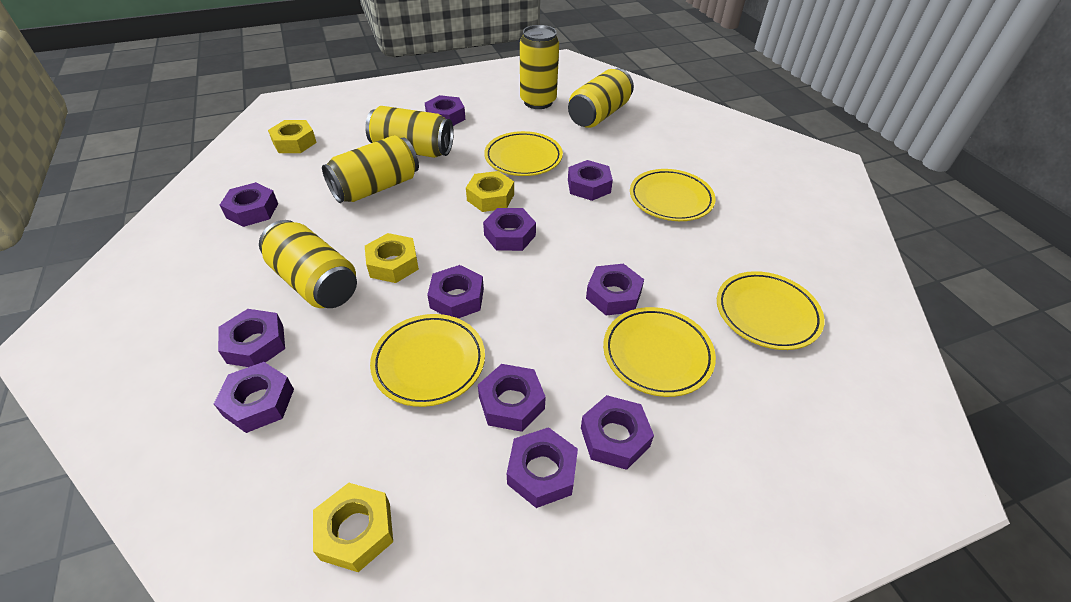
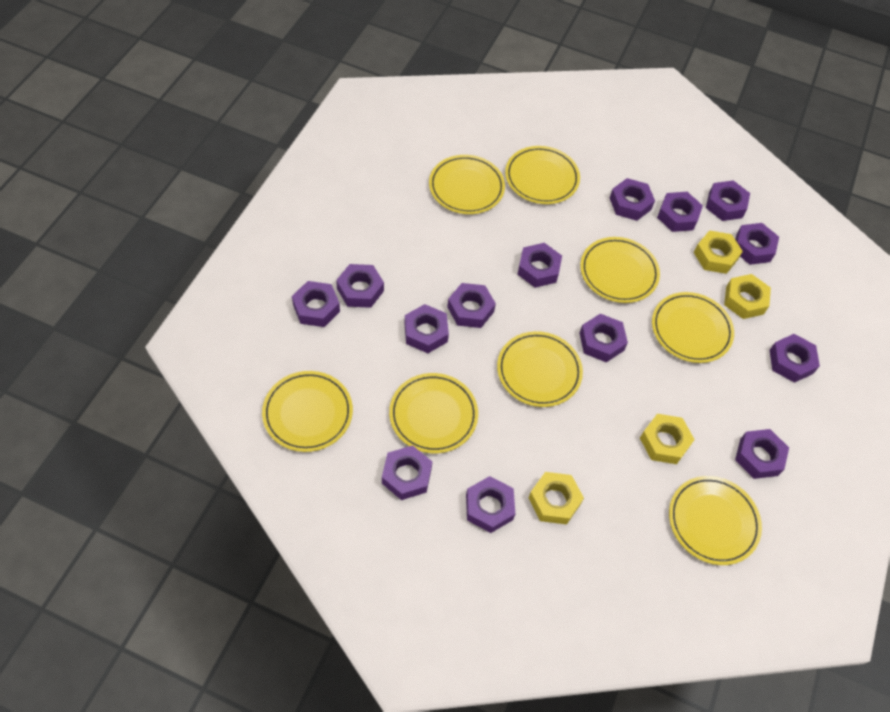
purple nut: [214,362,294,433] [218,309,285,367] [220,182,278,227] [425,95,465,126] [427,265,484,318] [478,364,546,432] [483,208,536,251] [507,427,578,508] [568,160,613,201] [581,395,654,470] [586,264,644,315] = 11 -> [292,281,340,327] [336,264,384,308] [382,445,432,500] [404,304,449,353] [447,283,496,328] [466,476,515,533] [517,243,562,288] [580,314,628,363] [610,178,655,221] [657,192,703,232] [706,180,750,221] [735,223,779,265] [735,429,789,479] [769,334,820,383] = 14
yellow can: [259,220,357,308] [322,135,419,203] [365,106,454,158] [520,25,559,109] [568,68,634,128] = 5 -> none = 0
yellow plate: [370,314,485,407] [484,131,563,176] [603,307,716,397] [630,169,716,221] [717,271,824,350] = 5 -> [262,371,353,452] [389,373,478,453] [429,155,505,214] [497,331,583,407] [505,146,580,204] [580,237,660,303] [652,292,734,363] [669,476,762,565] = 8

